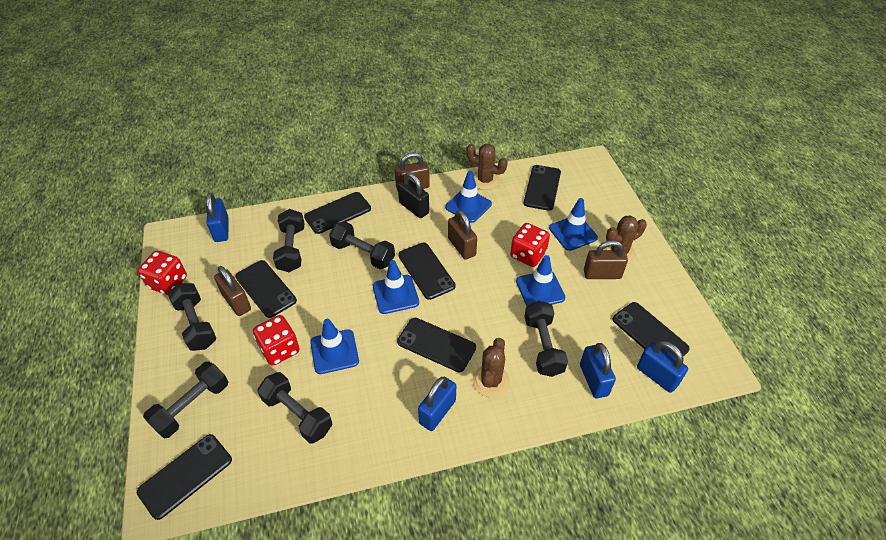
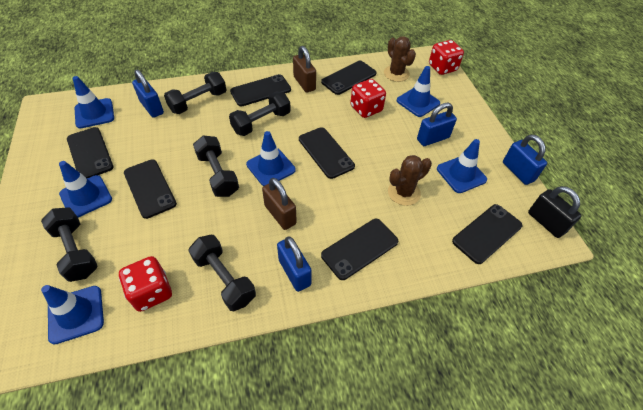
black dumbbell: [143,362,228,439] [168,283,216,351] [257,372,332,443] [273,209,304,272] [329,221,395,269] [524,301,568,377] = 6 -> [41,207,98,282] [164,72,226,114] [188,235,256,311] [193,136,239,197] [229,92,291,136] = 5
blue traffic cone: [310,319,359,374] [373,260,419,314] [445,171,492,223] [516,255,566,306] [549,198,598,251] = 5 -> [41,285,104,345] [59,161,112,217] [73,76,114,128] [246,131,296,186] [397,66,440,117] [437,139,487,193] = 6
brown cactus: [466,144,508,190] [472,338,510,398] [603,215,647,263] = 3 -> [384,36,416,82] [388,155,432,206] = 2
brown padlock: [214,266,251,316] [395,152,430,191] [448,210,477,260] [584,240,628,279] = 4 -> [262,178,297,230] [293,46,316,93] = 2

